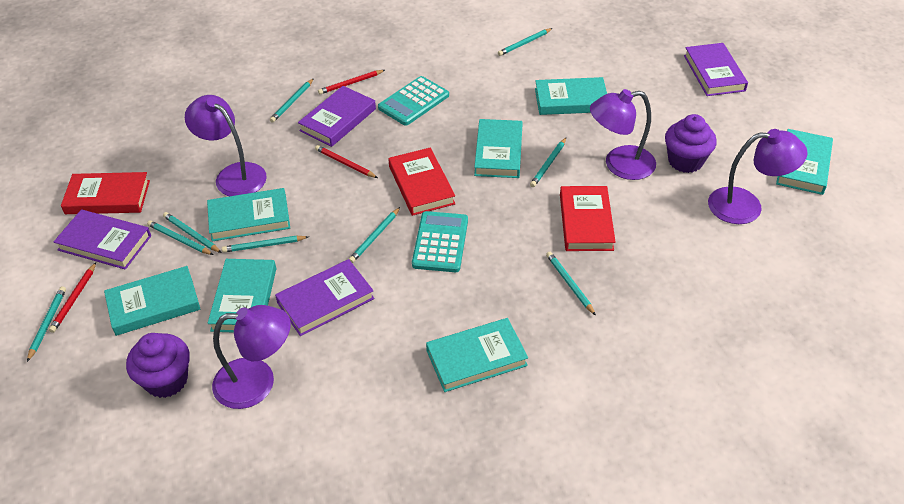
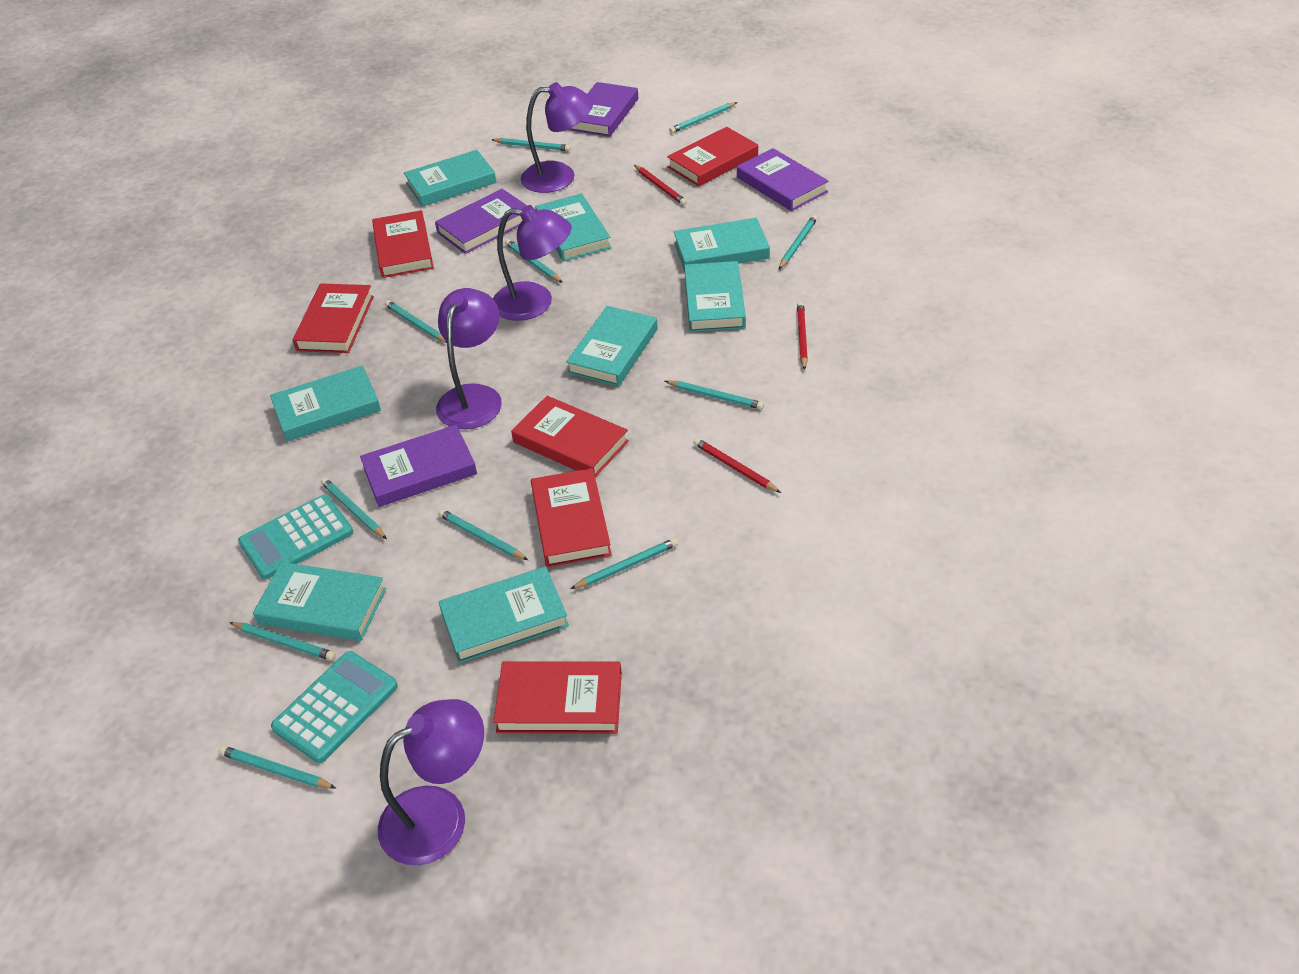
purple cupcake: [126,333,190,398] [665,114,717,173] = 2 -> none = 0
red book: [61,172,150,214] [388,147,455,216] [560,186,616,251] = 3 -> [293,283,374,353] [372,210,434,278] [493,661,622,734] [511,396,629,477] [531,468,612,567] [667,127,758,186] = 6
turquoise book: [104,266,200,336] [207,188,290,241] [208,259,276,332] [426,318,528,392] [474,119,523,178] [535,77,607,115] [776,129,833,195] = 7 -> [253,562,386,641] [270,366,381,442] [404,150,496,207] [439,566,569,663] [535,193,611,261] [566,306,658,386] [674,218,770,271] [684,261,746,332] = 8
turquoise pencil: [27,286,66,362] [147,220,213,255] [163,212,221,253] [222,235,308,253] [270,78,314,123] [349,207,400,263] [498,28,553,56] [530,138,566,187] [546,252,596,316] = 9 -> [218,746,336,789] [229,622,336,661] [321,478,387,539] [385,300,447,343] [438,509,528,560] [492,138,571,151] [505,239,563,283] [570,538,678,589] [665,381,764,410] [669,102,737,133] [779,215,817,269] = 11

